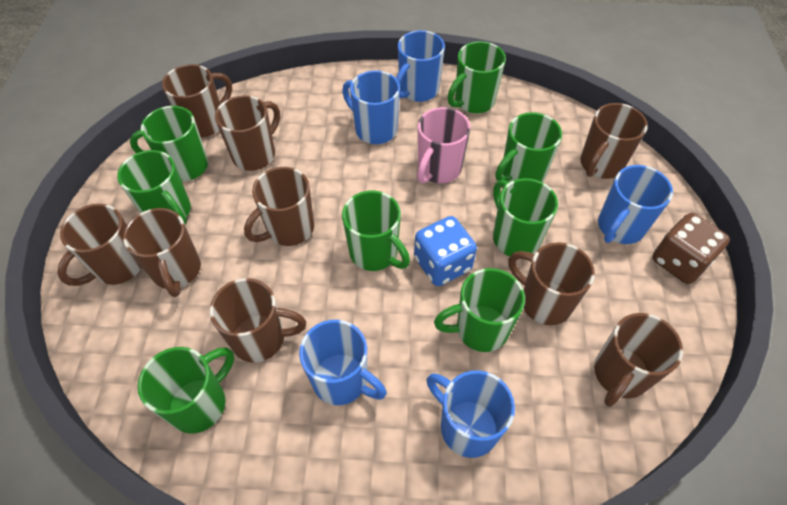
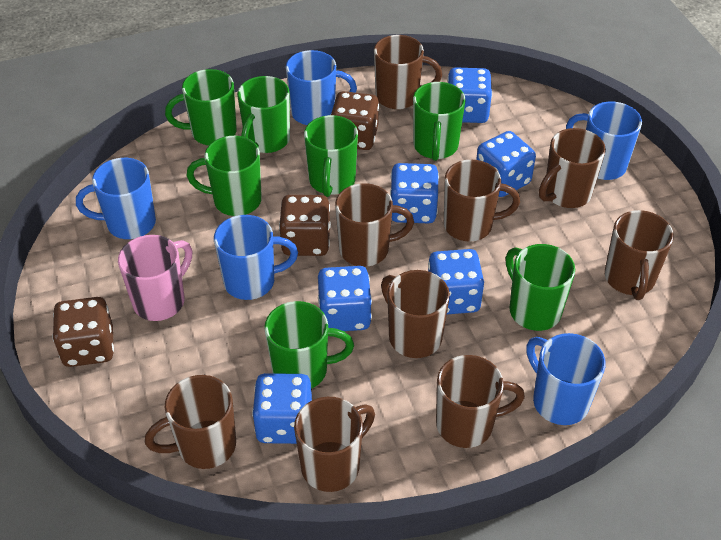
blue dice: [414,216,477,286] = 1 -> [252,373,312,444] [318,266,372,331] [390,163,439,223] [428,249,484,314] [447,68,492,123] [476,131,536,197] = 6
brown dice: [652,213,730,284] = 1 -> [52,297,114,367] [279,195,331,256] [331,91,379,150] = 3
green mug: [117,150,191,225] [130,106,208,182] [138,347,234,434] [342,191,410,271] [434,268,525,352] [448,41,506,113] [493,178,558,256] [496,112,562,182] = 8 -> [165,69,237,145] [187,136,262,216] [237,76,290,153] [264,301,354,389] [304,115,358,197] [413,82,466,161] [506,244,575,331] = 7

